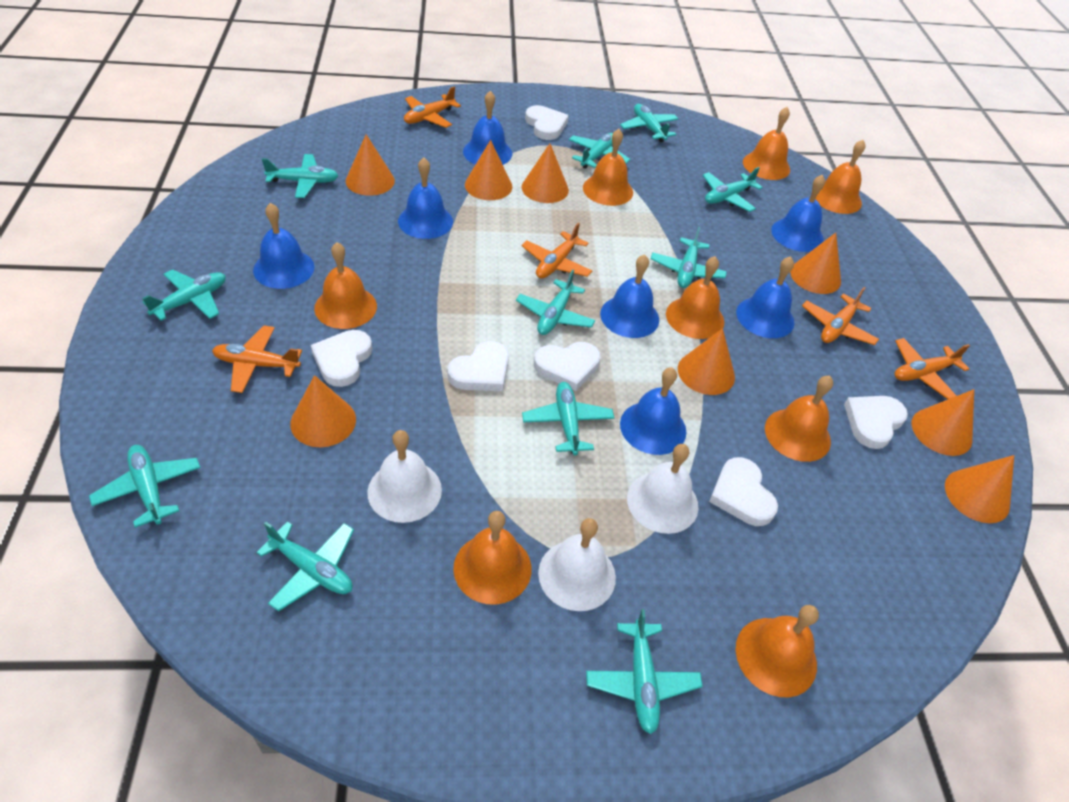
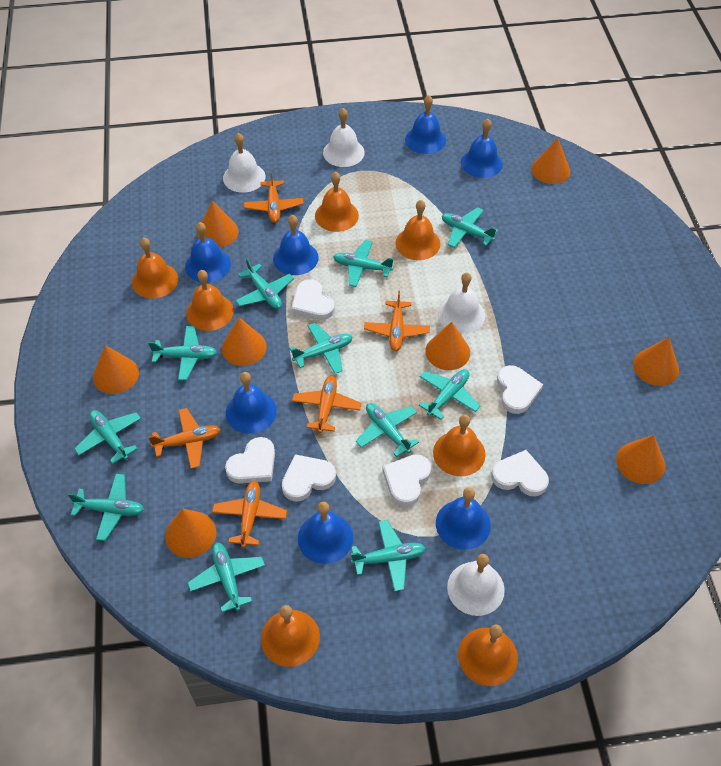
orange bell: [314,242,377,329] [453,511,531,605] [583,129,633,206] [666,256,724,339] [736,605,819,698] [743,107,790,180] [765,376,833,462] [815,140,866,214] = 8 -> [132,238,178,299] [186,270,234,331] [261,605,320,667] [315,172,359,232] [395,200,440,260] [433,414,486,476] [458,624,518,686] = 7
white bell: [367,430,442,523] [538,518,616,611] [627,444,698,534] = 3 -> [223,133,265,193] [323,108,365,167] [438,273,485,334] [447,554,505,616] = 4

